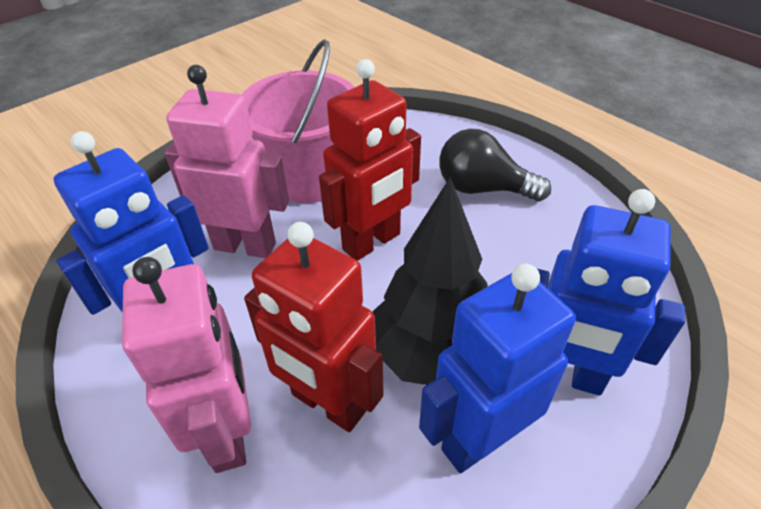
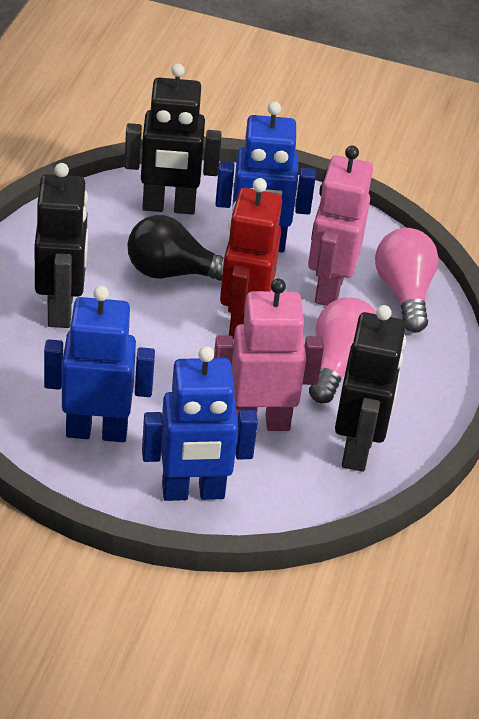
black robot: none = 0 -> [35,163,88,328] [124,63,222,214] [335,305,406,472] = 3
black tree: [373,177,488,385] = 1 -> none = 0
pink bucket: [241,39,355,203] = 1 -> none = 0
pink light bulb: none = 0 -> [309,298,376,403] [375,228,439,333] = 2
red robot: [244,222,383,432] [319,59,421,261] = 2 -> [220,178,282,339] = 1

